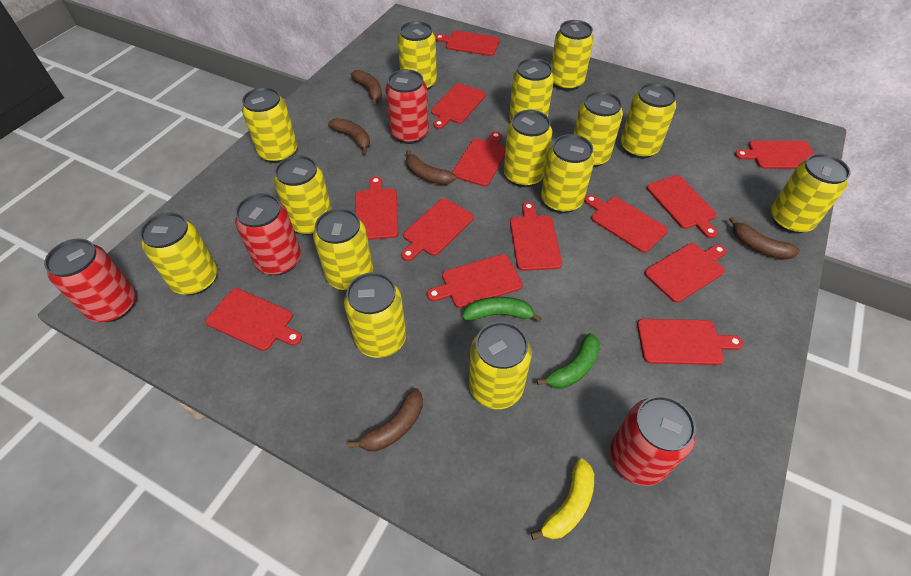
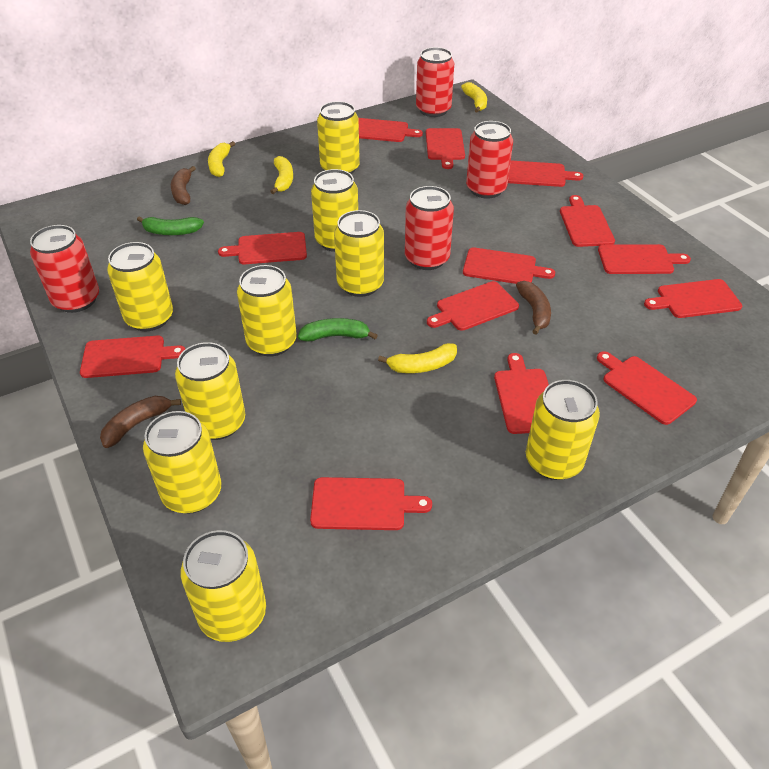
brown banana: [328,118,370,154] [348,388,423,451] [350,70,382,105] [406,150,456,185] [729,217,800,259] = 5 -> [100,396,181,448] [171,166,196,205] [516,281,551,335] = 3
yellow banana: [531,458,594,540] = 1 -> [208,141,235,177] [270,156,293,194] [378,343,457,373] [461,82,487,113] = 4
yellow can: [140,212,217,295] [242,87,297,163] [274,155,332,235] [313,208,373,291] [344,272,406,358] [397,21,437,90] [469,322,532,409] [504,110,552,187] [509,58,554,122] [541,134,595,213] [551,20,594,91] [574,91,623,167] [621,83,676,159] [771,154,851,234] = 14 -> [107,242,173,331] [143,411,221,514] [175,342,245,440] [181,530,266,642] [237,265,297,356] [311,169,358,252] [317,101,360,174] [334,210,384,297] [526,380,600,480] = 9

